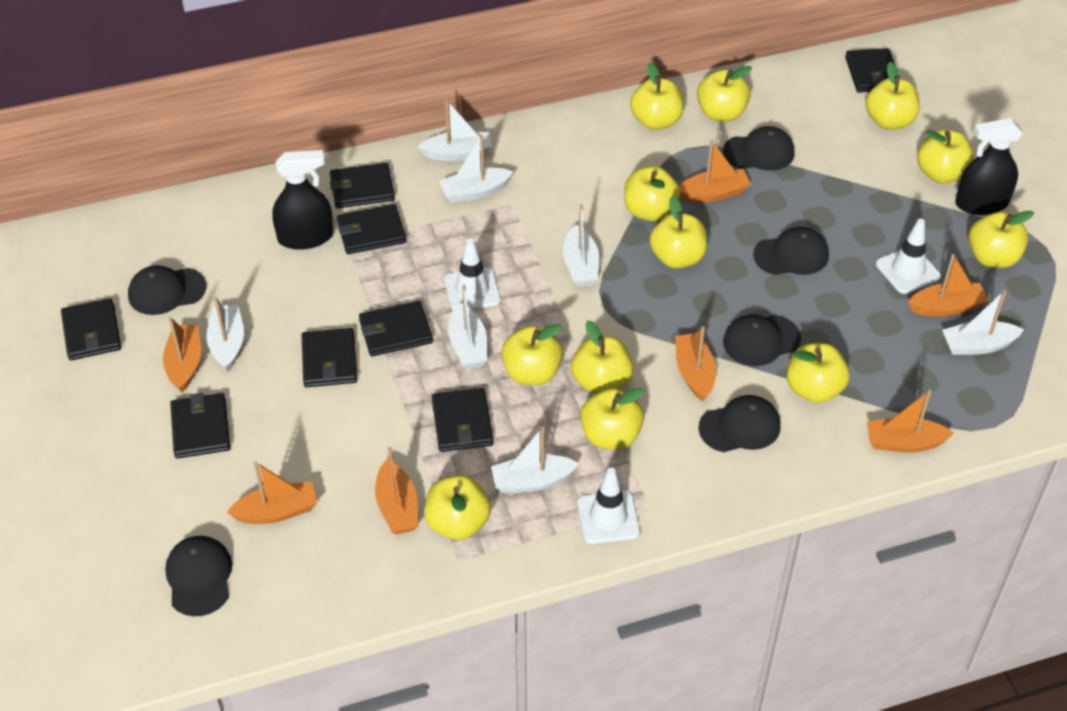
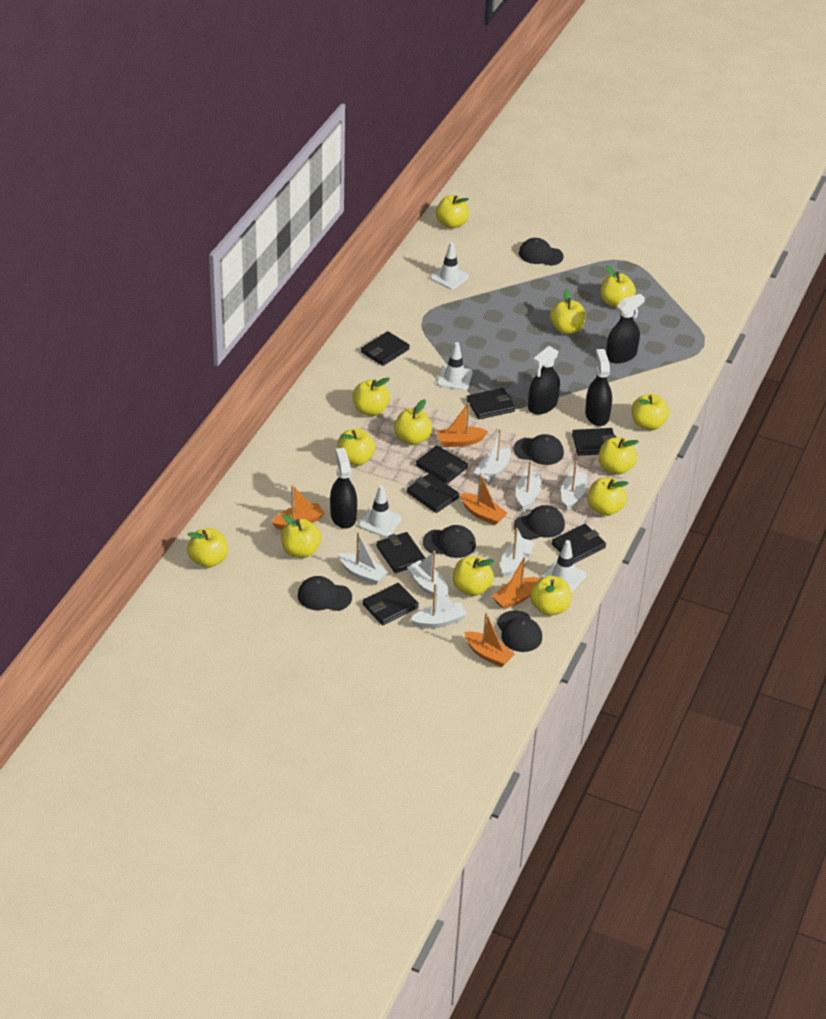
black spray bottle: [272,150,333,250] [955,118,1023,215] = 2 -> [330,448,357,529] [528,346,560,414] [585,349,612,426] [606,294,645,363] = 4
orange boat: [163,317,201,392] [227,462,317,524] [375,447,419,535] [675,326,716,401] [679,140,751,202] [867,390,954,453] [908,254,989,317] = 7 -> [271,485,324,530] [437,403,488,447] [460,473,507,525] [464,612,515,668] [492,557,540,610] = 5
white traffic cone: [444,238,501,310] [577,468,640,544] [876,219,941,294] = 3 -> [359,485,402,537] [431,242,469,290] [437,342,473,390] [541,540,586,592] = 4
yellow apple: [424,475,491,540] [501,324,563,385] [571,320,633,394] [580,388,644,450] [624,166,680,221] [630,62,683,130] [650,196,707,269] [697,66,752,122] [787,343,850,403] [865,62,920,130] [917,130,974,184] [968,211,1034,268] = 12 -> [187,528,228,568] [281,514,321,558] [337,428,376,466] [353,378,390,416] [394,399,432,445] [436,195,469,229] [453,556,495,596] [530,575,571,616] [550,289,585,334] [588,478,629,516] [599,437,639,475] [601,266,636,308] [632,394,669,430] = 13

